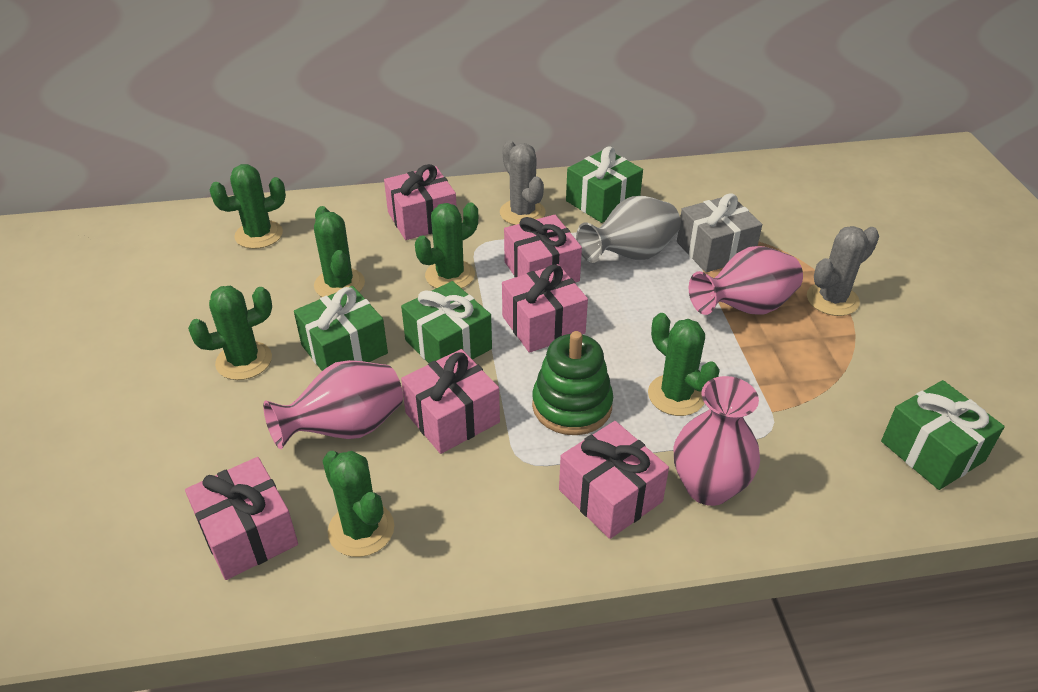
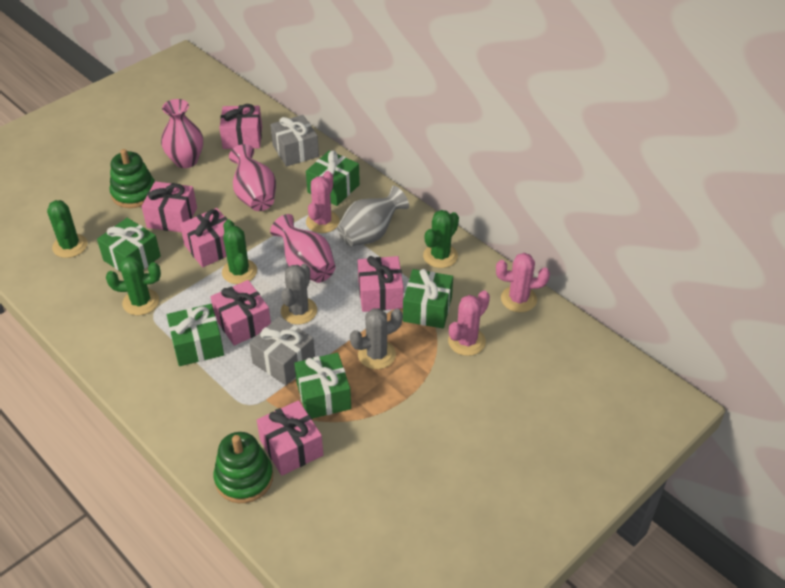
green cactus: [188,286,272,380] [210,164,286,249] [314,206,365,297] [322,451,394,557] [415,202,478,288] [648,313,720,416] = 6 -> [47,200,87,258] [106,256,161,315] [222,220,257,284] [423,210,459,268] = 4
green gift: [294,286,388,371] [401,281,492,363] [566,146,643,223] [881,380,1005,490] = 4 -> [97,218,161,272] [167,304,224,366] [294,353,351,419] [306,150,360,206] [403,269,453,329] = 5
green stacking toy: [532,331,613,435] = 1 -> [110,149,155,208] [214,432,273,503] = 2
grey gift: [677,193,762,273] = 1 -> [249,316,315,385] [270,115,319,166] = 2
pink cactus: none = 0 -> [306,171,340,233] [448,290,490,356] [496,253,550,312] = 3

